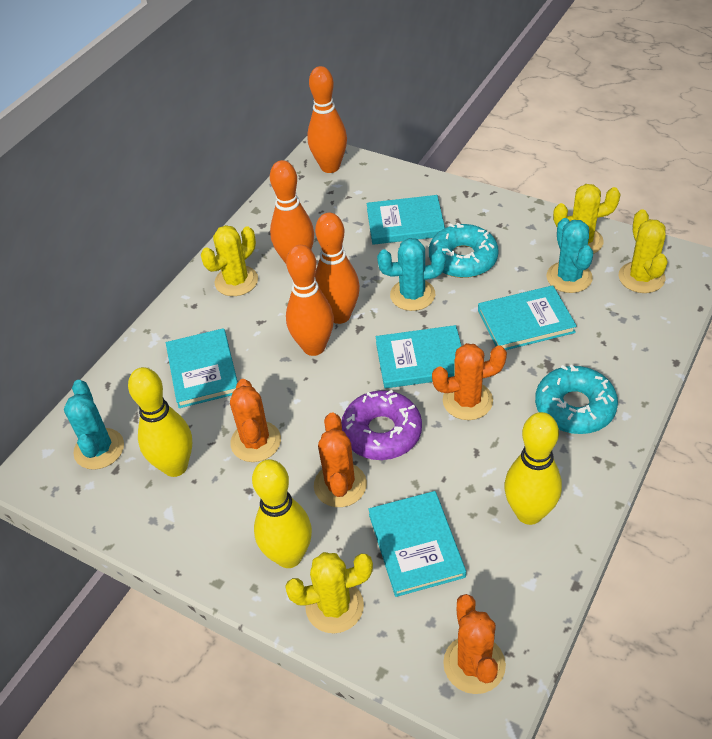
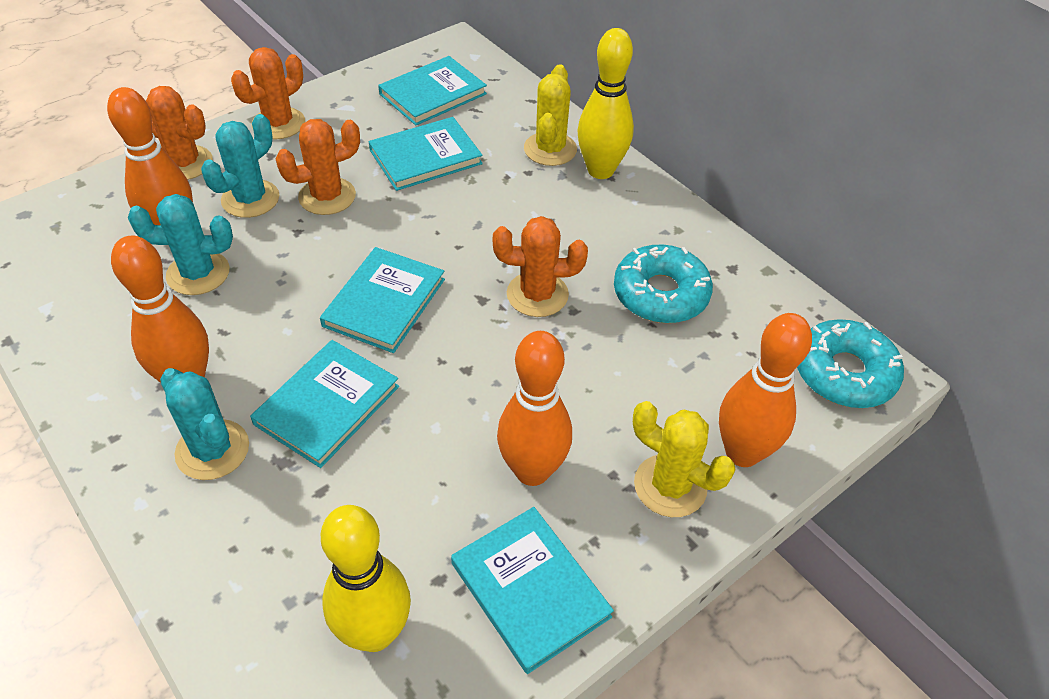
purple donut: [341,390,422,460] = 1 -> none = 0
yellow bowling pin: [128,367,192,477] [252,459,312,568] [504,412,562,525] = 3 -> [321,505,411,652] [578,28,634,179] = 2
yellow cactus: [201,225,258,296] [285,552,373,633] [553,184,621,254] [619,209,667,293] = 4 -> [524,64,577,166] [633,401,736,517] = 2

